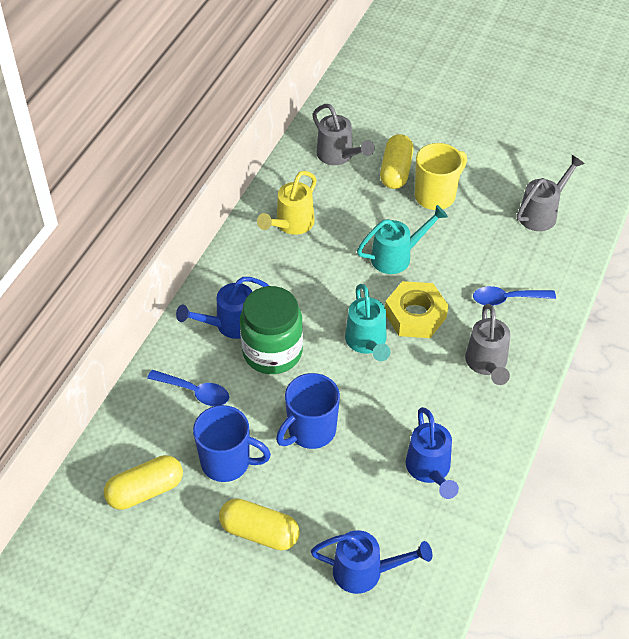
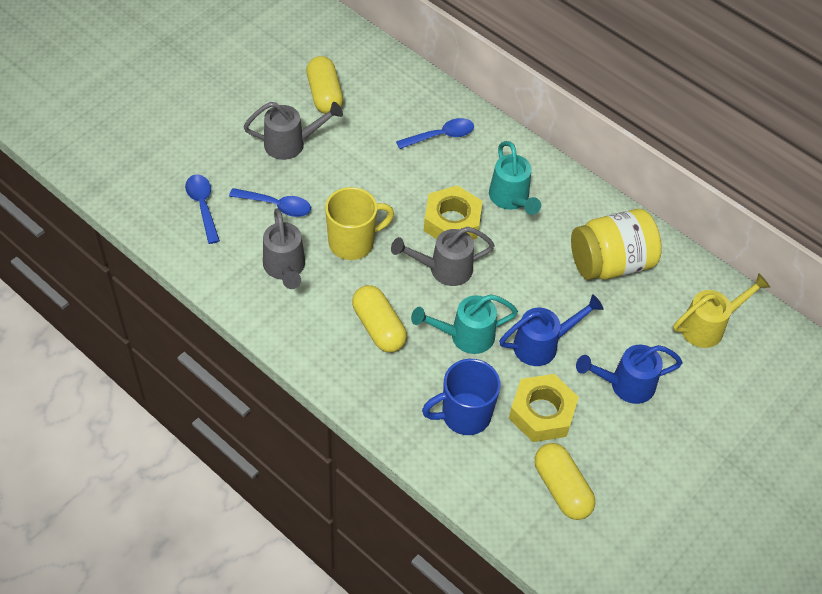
blue mug: [193,405,271,482] [276,373,340,449] = 2 -> [422,359,501,435] = 1
blue spoon: [147,370,229,406] [473,286,556,306] = 2 -> [185,175,220,244] [229,188,311,217] [396,118,474,149] = 3
blue watering can: [176,277,269,339] [311,530,432,594] [406,407,459,499] = 3 -> [499,294,603,366] [576,345,683,404] = 2
green jar: [240,286,303,374] = 1 -> none = 0
yellow jar: none = 0 -> [571,209,662,280] = 1
yellow nut: [385,281,448,338] = 1 -> [424,185,483,239] [509,374,579,442] = 2

